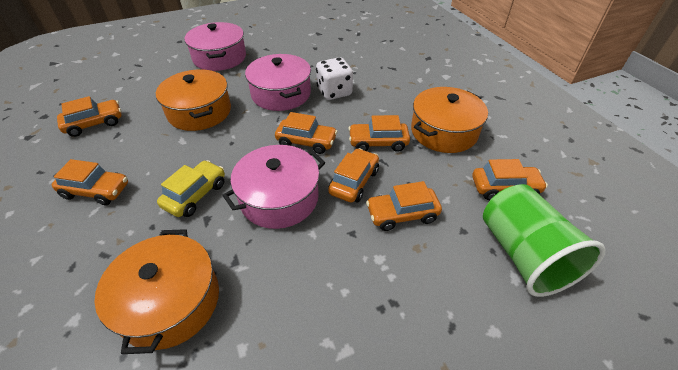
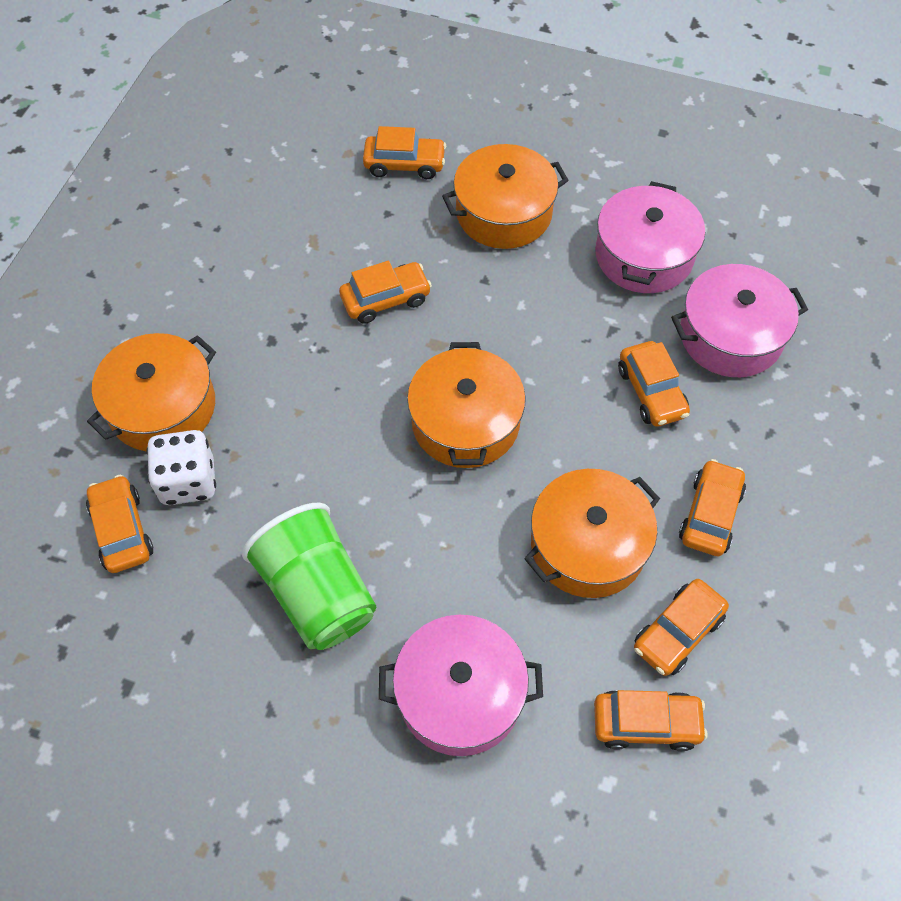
orange pot: [95,229,219,354] [156,69,231,131] [411,87,488,153] = 3 -> [87,333,216,452] [407,342,526,468] [442,144,569,249] [524,469,660,598] = 4
yellow car: [157,160,225,217] = 1 -> none = 0

